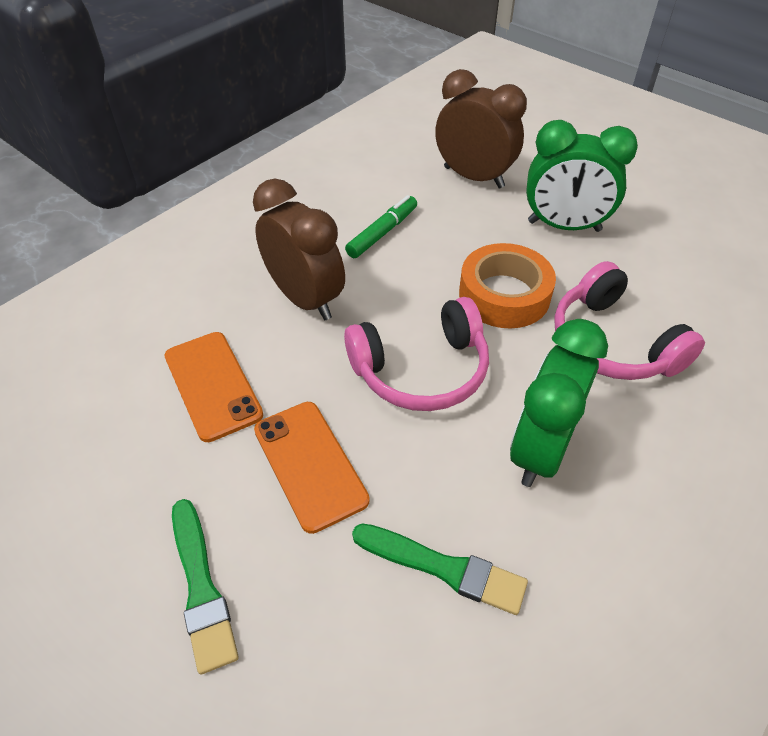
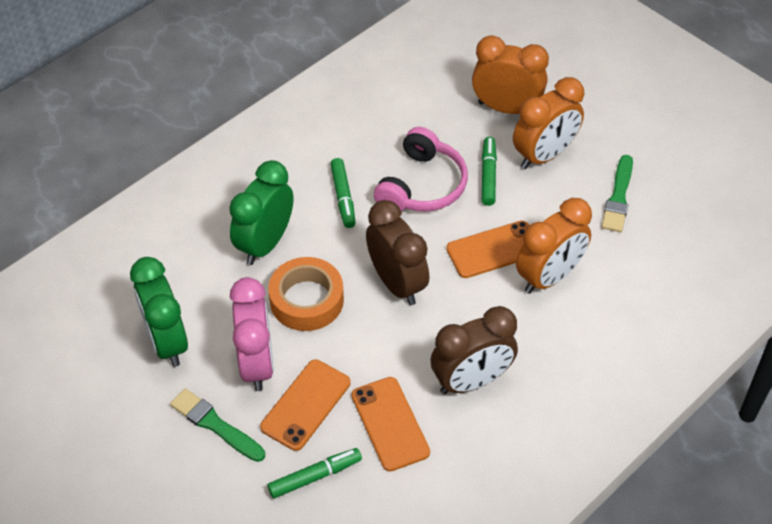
green marker: [345,195,417,258] = 1 -> [268,448,362,498] [330,158,356,228] [482,137,497,206] = 3
orange clock: none = 0 -> [472,35,549,114] [513,77,584,169] [516,198,592,294] = 3
orange phone: [165,332,263,442] [254,402,370,534] = 2 -> [260,359,350,451] [351,377,430,471] [446,221,530,278] = 3
pink clock: none = 0 -> [230,277,274,391] = 1
pink headphones: [344,297,489,411] [554,261,705,380] = 2 -> [374,127,468,211] = 1

